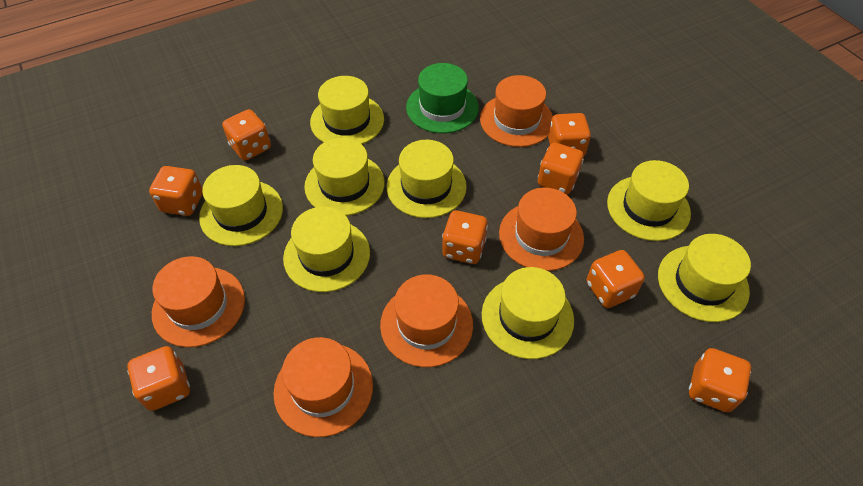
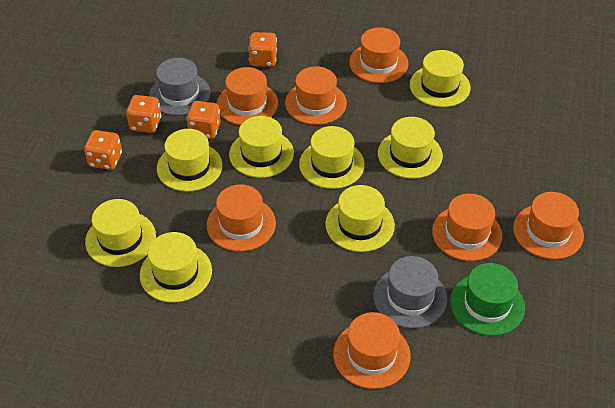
grey hat: none = 0 -> [149,58,211,116] [373,256,447,328] = 2
orange dice: [127,346,190,411] [149,166,203,216] [222,109,271,160] [442,210,488,264] [538,143,584,194] [548,113,591,156] [586,250,645,308] [689,348,751,412] = 8 -> [84,130,122,170] [126,95,161,133] [186,101,221,139] [248,32,277,67] = 4
orange hat: [152,256,245,347] [273,337,373,437] [380,275,473,367] [480,75,553,147] [499,188,584,271] = 5 -> [207,184,276,252] [217,67,278,125] [285,66,347,125] [333,312,411,389] [349,27,408,83] [432,194,502,261] [513,192,584,259] = 7

